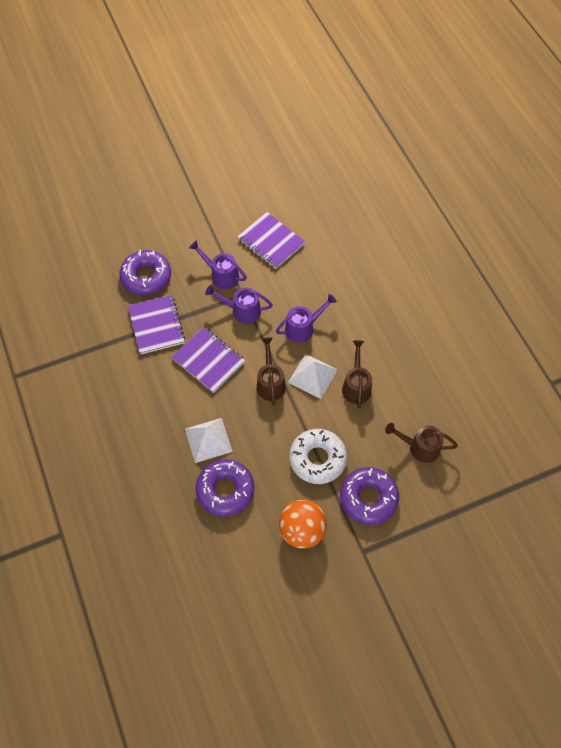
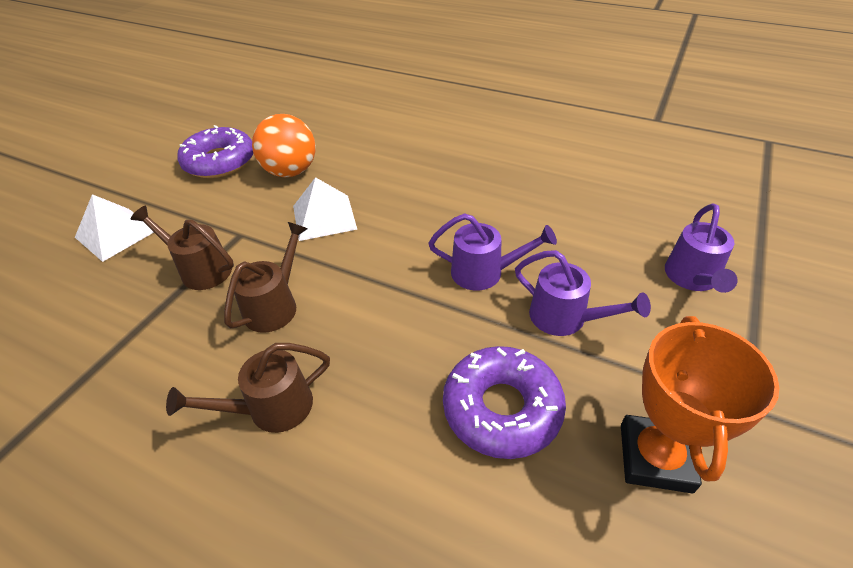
orange trophy: none = 0 -> [621,316,779,494] = 1
purple donut: [119,250,171,295] [195,459,255,517] [340,467,399,525] = 3 -> [178,125,253,178] [443,346,566,459] = 2
purple notebook: [128,295,185,354] [172,327,245,393] [237,212,305,269] = 3 -> none = 0
white donut: [289,429,347,484] = 1 -> none = 0

